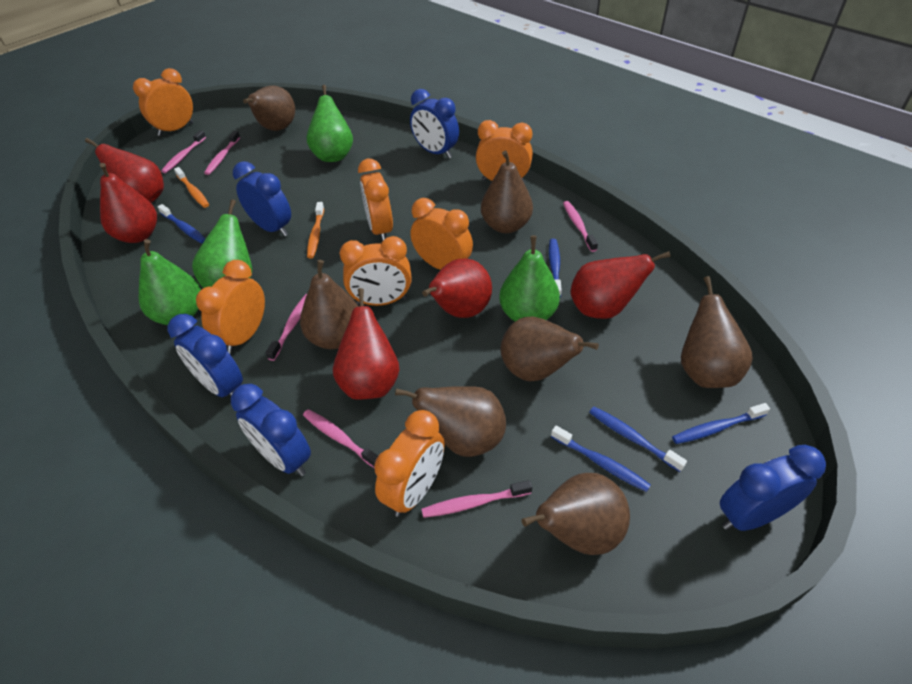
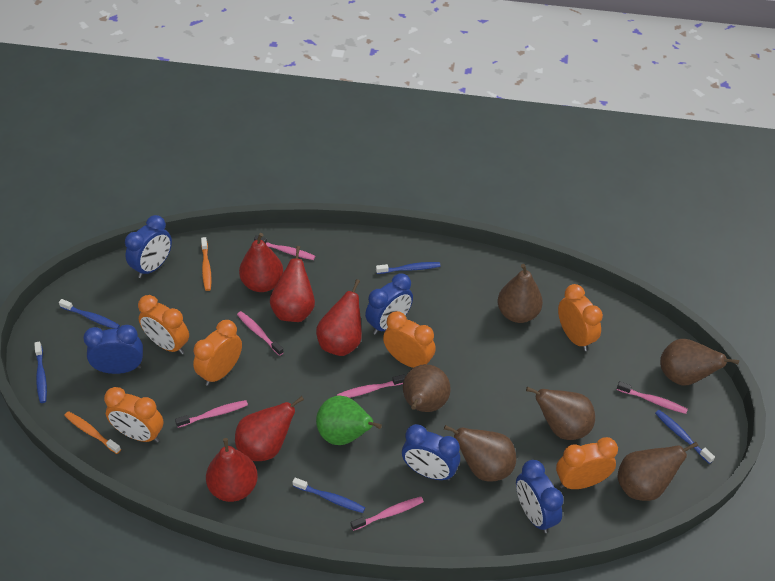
brown pear: [243,85,295,131] [300,260,359,349] [395,387,506,457] [481,150,533,233] [501,317,599,381] [521,473,630,555] [681,276,753,388] = 7 -> [403,364,451,412] [444,425,516,481] [498,264,543,323] [526,387,595,440] [617,442,698,501] [660,339,739,386] = 6
green pear: [139,239,201,325] [192,199,252,288] [307,85,353,162] [499,235,560,322] = 4 -> [316,396,382,445] = 1
orange clock: [133,68,194,136] [196,260,265,354] [340,236,411,306] [358,159,393,242] [374,410,445,517] [410,198,473,270] [476,120,533,183] = 7 -> [104,387,164,442] [138,295,189,354] [193,320,242,386] [383,311,436,368] [556,437,618,489] [558,284,603,351] = 6

